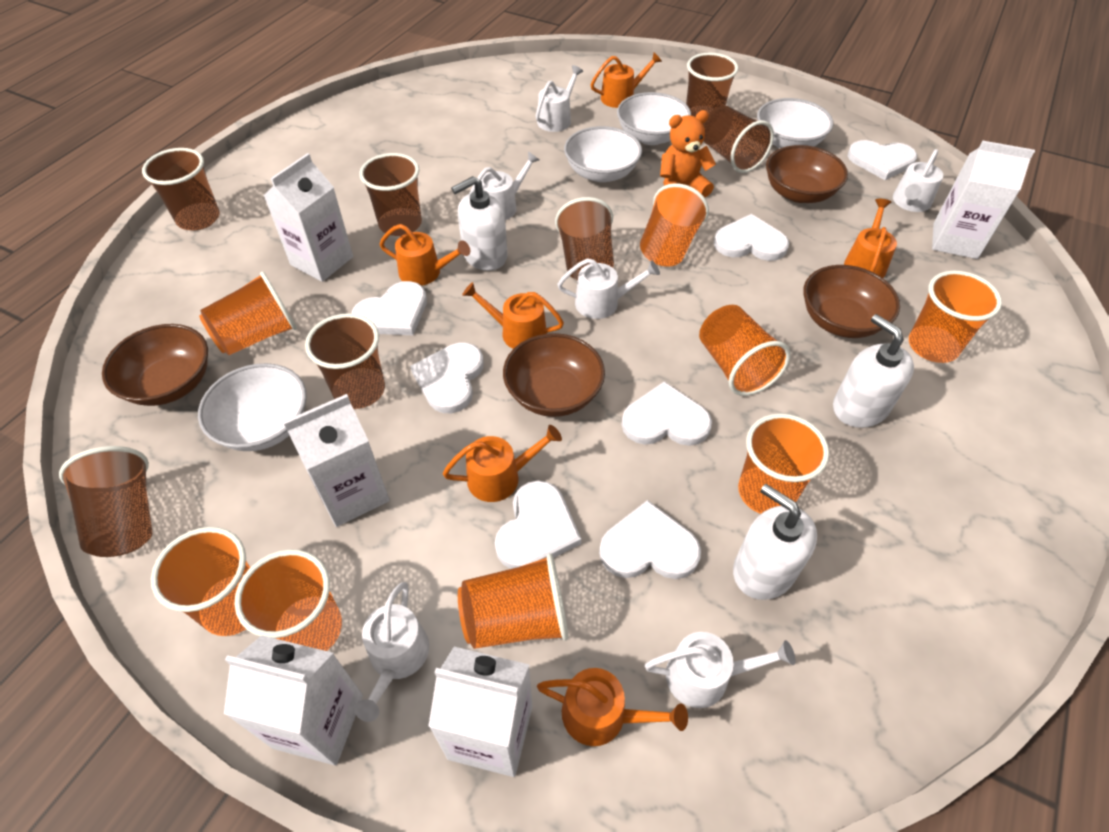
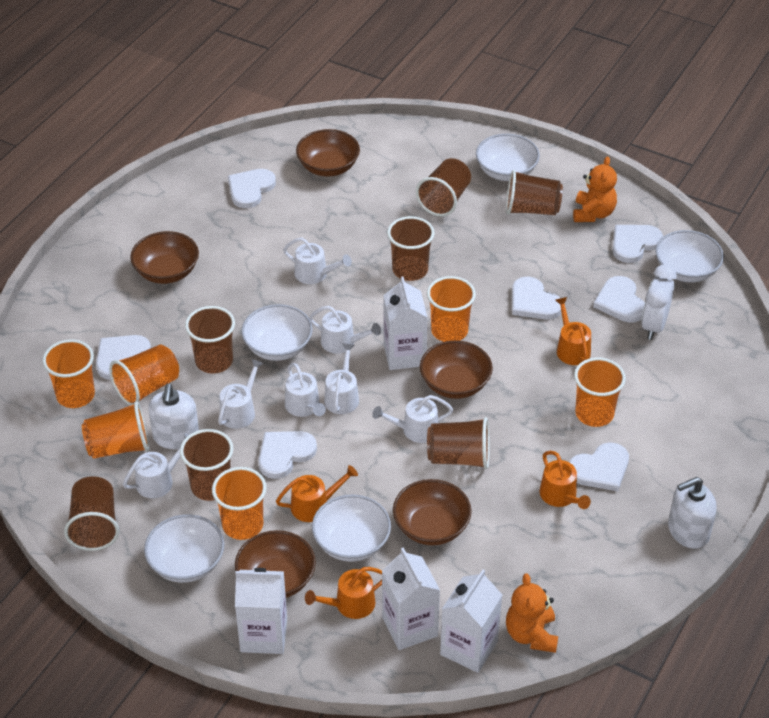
brown bowl: [102,324,208,406] [503,333,605,417] [766,145,848,203] [803,265,900,338] = 4 -> [130,231,199,284] [235,530,316,598] [296,129,360,176] [393,479,472,545] [420,340,493,399] = 5
orange cup: [151,527,250,636] [199,271,297,355] [234,549,342,651] [458,553,568,649] [640,183,709,267] [699,305,790,396] [738,413,829,514] [909,271,1002,363] = 8 -> [42,339,95,408] [82,402,149,459] [109,345,179,406] [212,467,267,540] [427,276,476,342] [574,358,626,427] = 6
orange teddy bear: [660,110,716,198] = 1 -> [506,573,558,653] [573,156,617,222] = 2
orange watering can: [380,224,470,286] [443,425,562,502] [462,282,564,349] [537,668,688,746] [590,52,662,108] [844,199,897,278] = 6 -> [276,465,358,522] [305,567,382,619] [540,451,591,509] [556,297,591,365] = 4
white bowl: [198,363,307,451] [564,126,642,182] [617,92,691,145] [757,98,833,149] = 4 -> [144,514,224,583] [241,304,313,361] [312,495,391,562] [476,134,540,181] [655,230,724,282] = 5
white carton: [224,635,363,765] [264,153,353,282] [283,394,390,527] [428,647,533,777] [932,140,1035,259] = 5 -> [235,568,287,654] [382,548,440,650] [383,276,428,370] [440,570,502,673] = 4
white clock: none = 0 -> [641,264,677,340] = 1
white soap dispenser: [451,176,508,271] [733,484,817,600] [833,314,914,428] = 3 -> [148,384,199,449] [668,477,717,549] = 2
white watering can: [354,582,429,722] [469,151,539,220] [536,65,583,132] [557,258,660,319] [645,632,796,708] [893,149,943,212] = 6 -> [123,433,189,498] [218,359,264,429] [283,238,352,284] [285,363,326,417] [309,306,381,354] [324,343,359,414] [373,395,453,443] = 7

